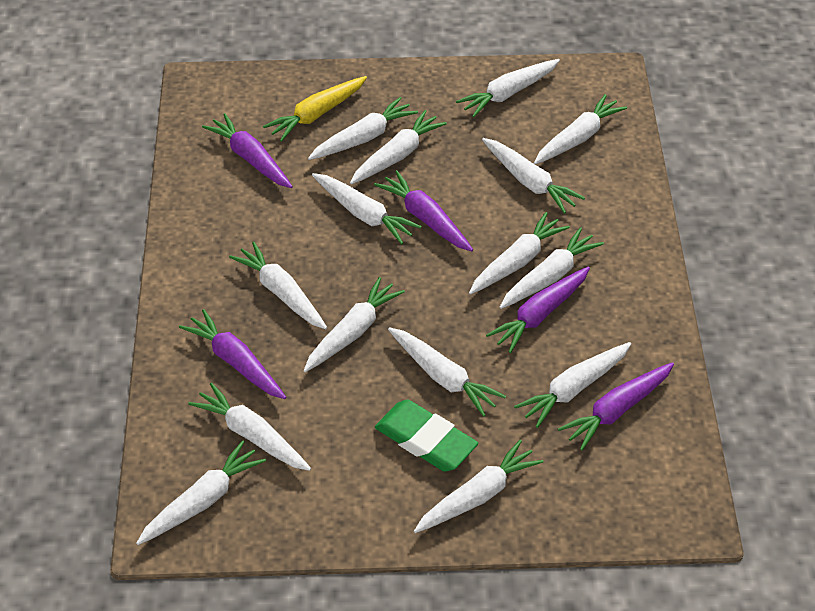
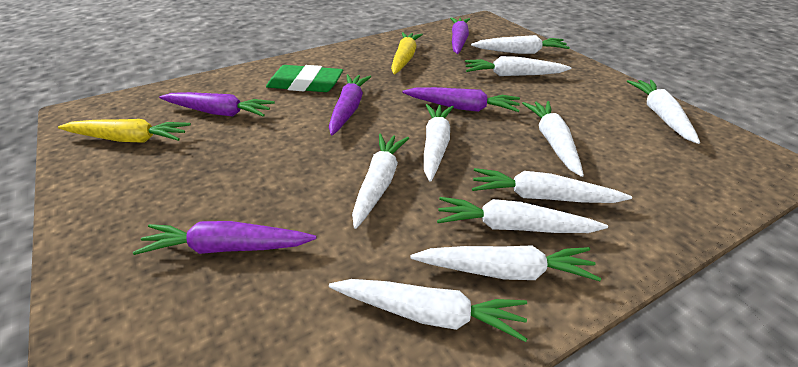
white carrot: [136,440,266,545] [188,383,311,471] [229,242,327,329] [303,277,405,372] [308,97,418,160] [312,173,421,244] [350,110,447,184] [388,327,506,417] [414,439,544,533] [456,59,560,117] [469,212,570,294] [482,138,585,214] [500,227,604,309] [514,342,631,428] [534,94,627,164] = 15 -> [329,279,527,342] [352,133,409,229] [410,245,601,281] [424,104,454,182] [437,197,608,233] [465,56,571,76] [471,35,570,54] [472,168,632,203] [522,101,584,177] [627,80,700,144] = 10
yellow carrot: [263,76,367,142] = 1 -> [58,119,191,143] [391,32,423,75] = 2

